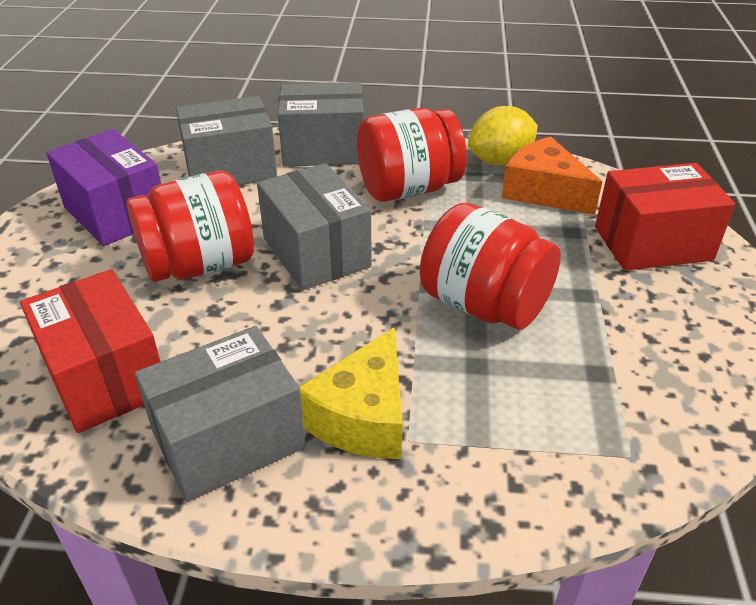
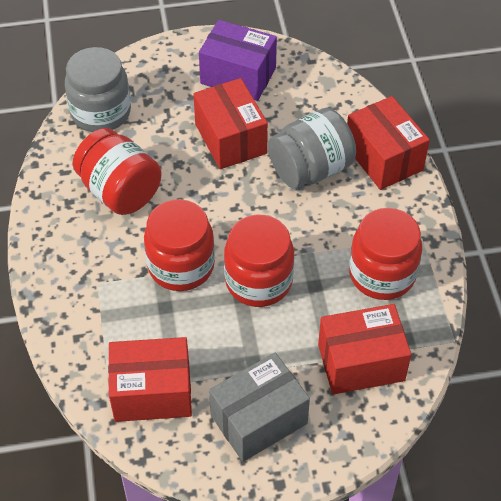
grey box: [135,326,306,502] [176,96,277,185] [257,163,372,290] [278,82,364,167] = 4 -> [209,353,310,462] = 1
grey jar: none = 0 -> [65,47,131,132] [268,108,356,189] = 2
orange cheese: [502,137,602,215] = 1 -> none = 0
red box: [20,269,161,433] [595,163,735,271] = 2 -> [108,337,192,422] [193,78,268,169] [318,304,411,395] [347,96,430,190] = 4
red jar: [127,171,254,282] [357,108,467,202] [420,203,561,330] = 3 -> [73,128,162,215] [144,199,215,291] [224,215,294,307] [349,208,422,300] = 4
yellow cheese: [299,327,402,459] = 1 -> none = 0
yellow lemon: [468,106,538,165] = 1 -> none = 0

